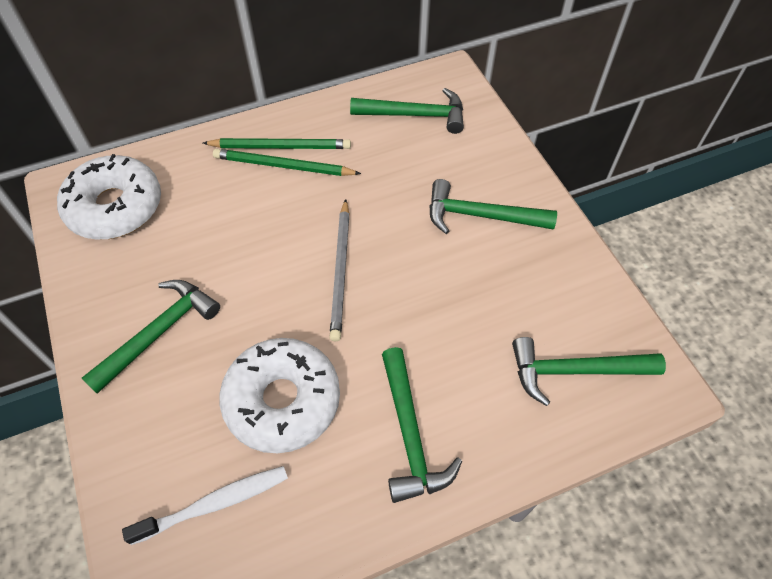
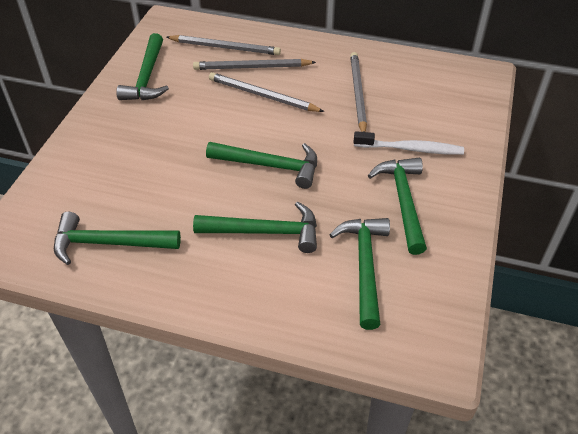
green hammer: [82,280,220,394] [350,88,464,134] [382,347,462,503] [429,179,557,234] [512,337,666,406] = 5 -> [54,212,181,265] [116,33,169,100] [193,201,317,253] [206,142,317,189] [330,218,390,330] [368,157,427,255] = 6
green pencil: [203,138,351,149] [213,149,361,176] = 2 -> none = 0
grey pencil: [329,199,350,341] = 1 -> [166,35,281,55] [193,59,316,70] [209,72,325,112] [350,52,367,132] = 4
white donut: [57,154,161,240] [219,338,340,453] = 2 -> none = 0

